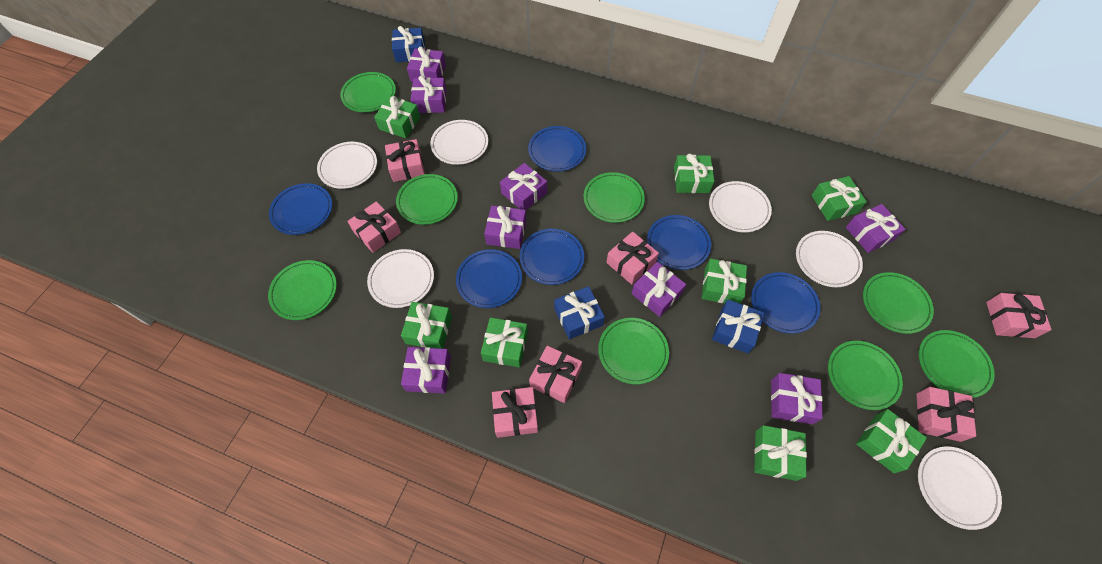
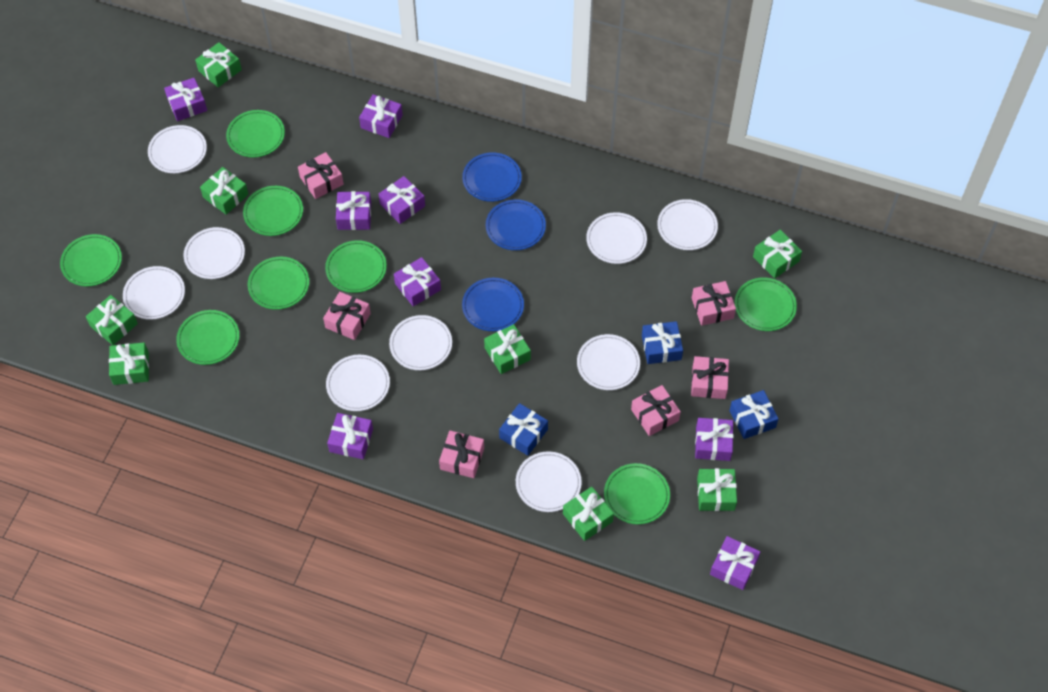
blue plate: [269,183,332,235] [456,249,522,308] [520,229,584,285] [528,126,586,172] [647,215,711,270] [751,272,820,334] = 6 -> [462,152,522,202] [462,278,524,331] [486,199,546,250] = 3
pink gift: [347,201,401,253] [385,139,425,182] [492,387,538,438] [529,346,582,403] [606,231,659,285] [917,387,976,442] [986,293,1052,338] = 7 -> [298,152,344,199] [323,292,371,340] [439,431,484,478] [631,385,681,436] [691,356,729,399] [692,281,736,326] = 6
white plate: [317,142,377,189] [367,249,434,308] [430,120,488,165] [709,181,772,232] [796,231,863,287] [918,446,1002,530] = 6 -> [123,266,185,320] [148,125,207,173] [183,227,245,279] [326,355,390,411] [389,315,452,370] [516,452,582,512] [577,334,640,390] [586,212,647,264] [657,199,718,250] = 9

